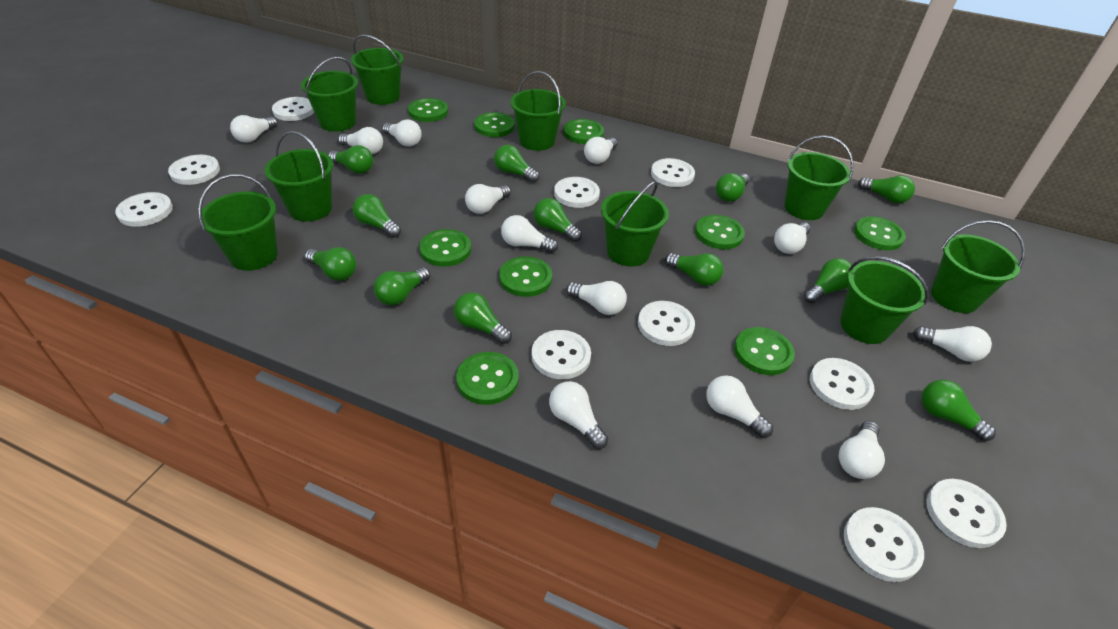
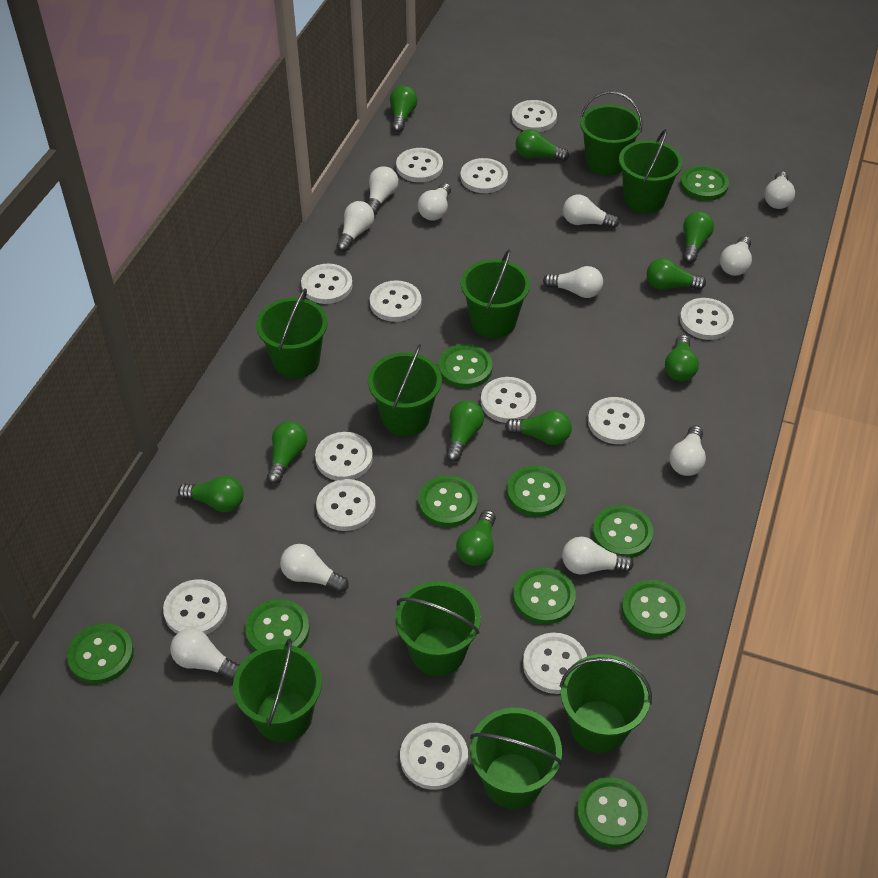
green button: [408,98,448,122] [419,229,471,267] [456,352,519,405] [474,112,515,137] [499,256,552,297] [564,119,604,144] [695,215,745,249] [734,327,795,375] [854,216,906,250] = 9 -> [67,623,134,684] [245,599,310,651] [419,475,478,527] [438,344,493,388] [507,465,566,517] [513,567,576,624] [577,777,648,848] [592,505,653,558] [622,580,686,638] [680,165,729,201] = 10
green light bulb: [305,247,356,281] [328,145,373,174] [353,194,401,238] [374,267,430,305] [454,292,512,344] [494,145,539,183] [534,198,582,242] [665,253,723,286] [716,173,749,202] [804,258,852,303] [858,175,915,203] [922,380,996,441] = 12 -> [178,476,244,512] [267,421,307,484] [390,86,418,132] [446,400,484,462] [456,510,496,566] [505,410,572,445] [515,129,569,161] [647,258,706,290] [665,335,699,381] [683,211,714,263] = 10
white button: [115,192,173,227] [168,155,220,185] [272,97,314,121] [531,330,591,379] [554,177,600,208] [638,301,695,346] [651,158,695,187] [810,358,874,410] [844,507,924,582] [926,479,1007,548] = 10 -> [163,579,227,635] [301,264,353,304] [315,432,373,481] [316,479,376,531] [370,280,422,322] [396,148,443,182] [400,723,468,790] [460,158,508,193] [481,377,536,423] [512,100,557,132] [523,633,587,694] [588,397,645,444] [680,298,734,340] = 13
white light bulb: [230,115,278,143] [338,127,383,154] [382,119,422,147] [465,184,511,214] [501,215,558,253] [549,381,608,449] [566,281,627,315] [584,137,618,164] [706,375,773,438] [774,222,810,254] [839,421,885,479] [913,326,992,362] = 12 -> [170,628,240,680] [280,544,349,593] [337,201,374,252] [368,166,398,216] [418,183,451,221] [543,266,603,298] [562,537,634,575] [563,195,619,229] [669,425,706,476] [720,236,752,276] [764,171,795,209] = 11

